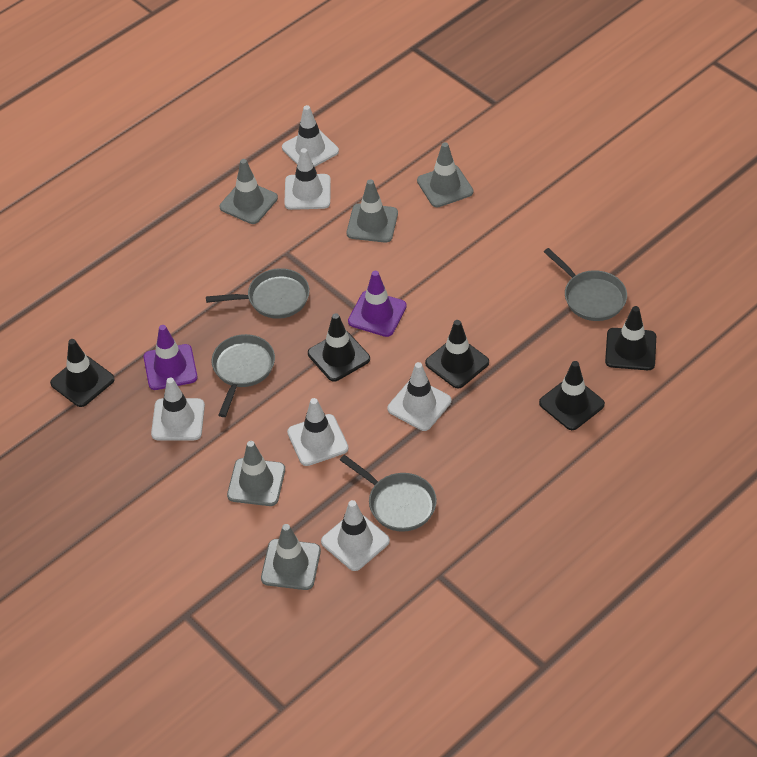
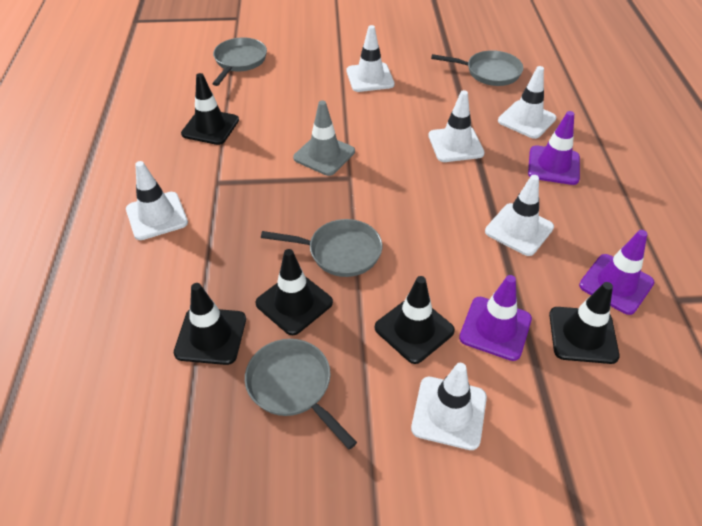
grey traffic cone: [220,159,278,224] [227,441,285,506] [261,524,321,590] [347,179,398,243] [417,142,473,207] = 5 -> [293,100,355,176] = 1
purple traffic cone: [144,325,197,390] [348,271,407,337] = 2 -> [459,275,532,361] [528,111,580,185] [579,230,654,315] = 3

